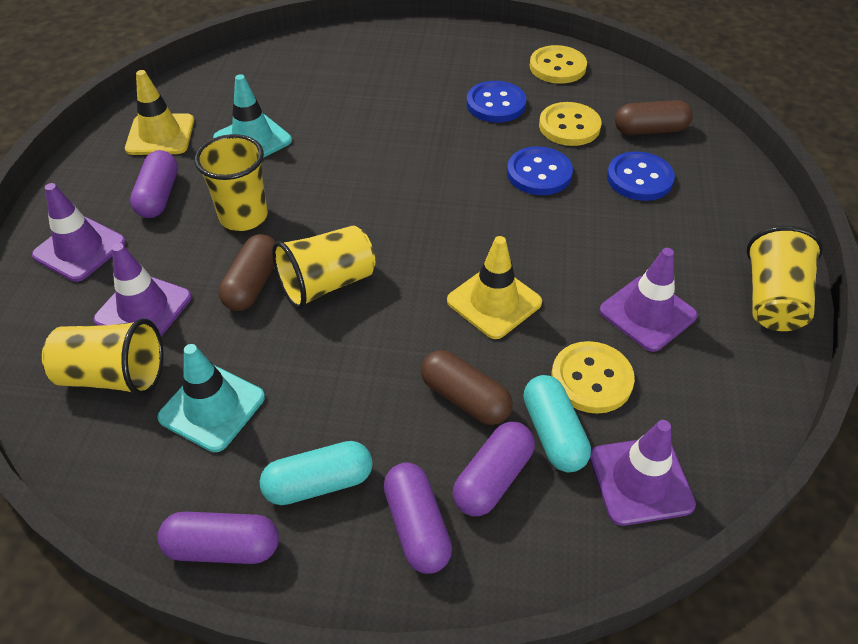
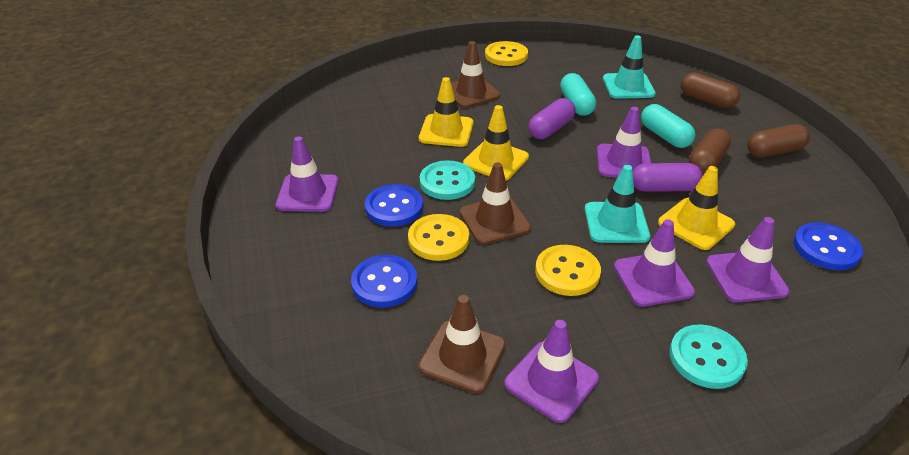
brown traffic cone: none = 0 -> [419,295,506,393] [451,41,500,108] [460,162,531,245] = 3
purple capsule: [130,150,178,218] [157,512,279,564] [384,463,452,574] [452,422,535,516] = 4 -> [528,98,575,139] [633,163,703,192] = 2
purple traffic cone: [32,183,126,282] [93,243,192,336] [590,420,696,526] [599,248,697,352] = 4 -> [276,136,339,212] [504,320,599,423] [597,107,651,177] [614,219,695,307] [706,217,790,303] = 5
turquoise button: none = 0 -> [420,160,475,200] [669,324,748,389] = 2
yellow cup: [42,318,163,397] [195,134,268,231] [272,226,375,309] [747,226,823,331] = 4 -> none = 0
yellow traffic cone: [125,70,194,155] [447,236,542,339] = 2 -> [419,77,473,147] [463,105,529,180] [658,166,735,250] = 3

